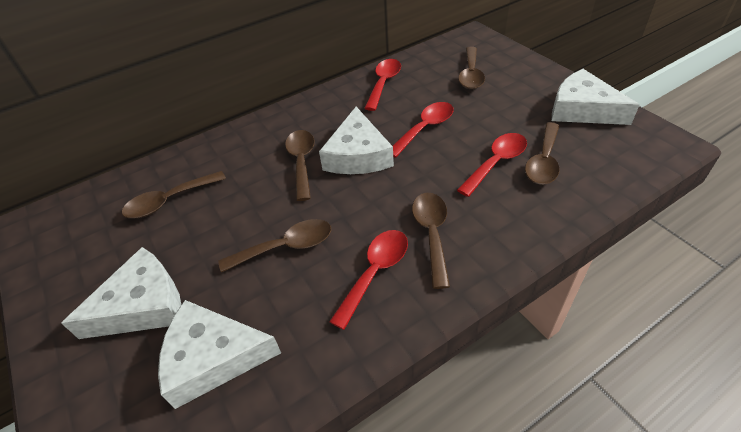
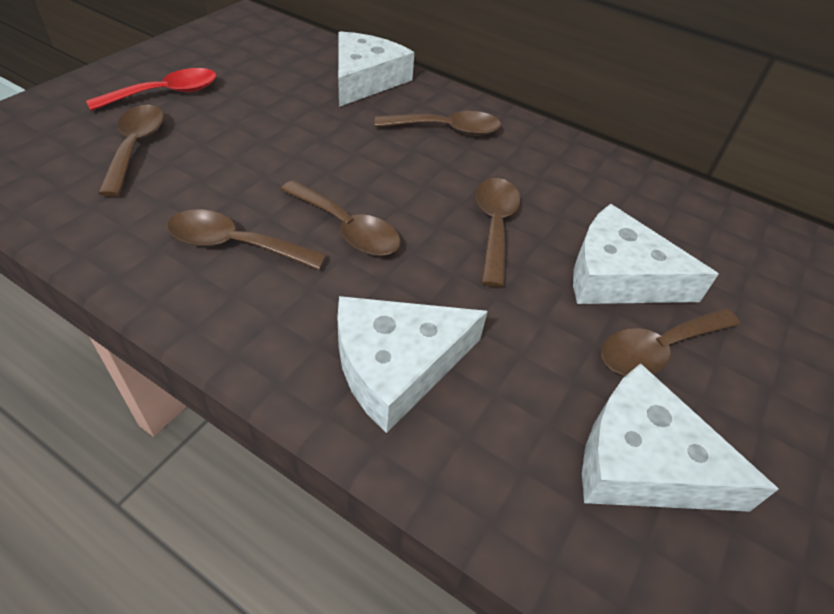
red spoon: [329,230,408,330] [364,59,401,111] [393,102,454,158] [457,133,527,197] = 4 -> [86,68,217,111] = 1

